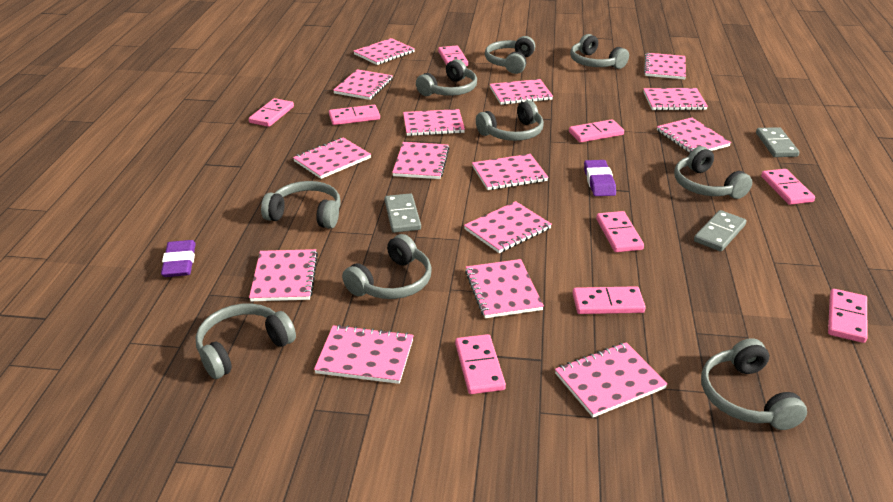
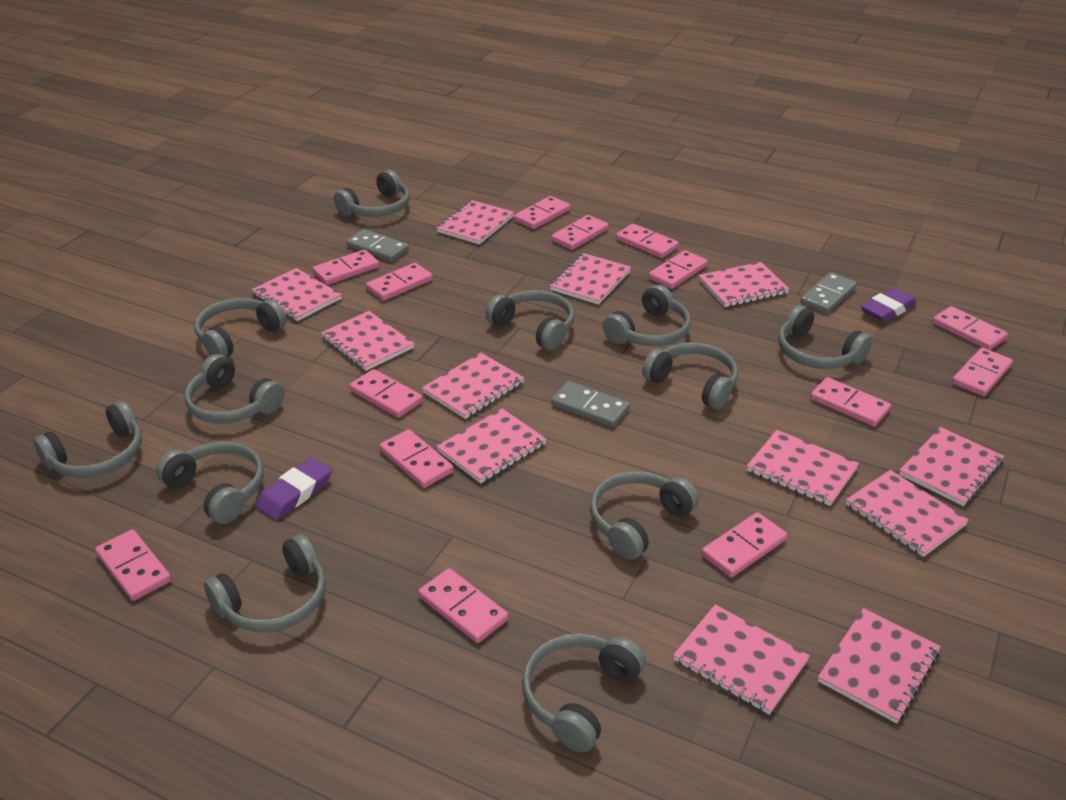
grey headphones: [196,303,296,379] [261,181,341,229] [342,234,432,299] [416,59,477,96] [476,100,544,141] [485,36,535,74] [570,34,629,69] [674,146,752,199] [701,338,807,430] = 9 -> [33,401,142,478] [156,441,264,524] [184,354,284,423] [194,298,287,357] [204,534,326,632] [334,170,410,217] [486,290,574,350] [522,633,646,752] [590,471,699,560] [603,285,691,346] [642,342,738,410] [778,305,872,369] = 12
pink domino: [249,98,294,127] [329,105,380,125] [438,46,468,66] [455,334,506,394] [569,119,624,143] [573,286,646,314] [596,211,644,252] [761,169,815,205] [828,289,868,343] = 9 -> [95,529,171,601] [312,250,379,285] [349,369,423,418] [366,263,433,301] [380,429,454,488] [418,568,508,643] [514,196,570,229] [551,215,609,250] [616,224,679,258] [649,250,708,289] [701,512,787,577] [810,377,891,427] [932,306,1008,350] [952,348,1013,396] = 14
pink notebook: [249,249,318,301] [293,138,371,179] [314,325,414,384] [333,69,393,100] [354,38,415,65] [392,142,450,179] [403,109,465,136] [464,201,552,253] [465,259,544,318] [472,154,548,190] [490,79,553,105] [555,342,668,417] [643,88,708,111] [644,53,686,79] [657,118,731,153] = 15 -> [252,268,342,321] [321,311,415,371] [422,353,524,419] [436,200,514,245] [436,408,547,483] [550,253,631,305] [673,605,810,715] [698,262,789,307] [747,430,859,506] [818,608,941,723] [846,470,969,557] [899,427,1004,506] = 12

